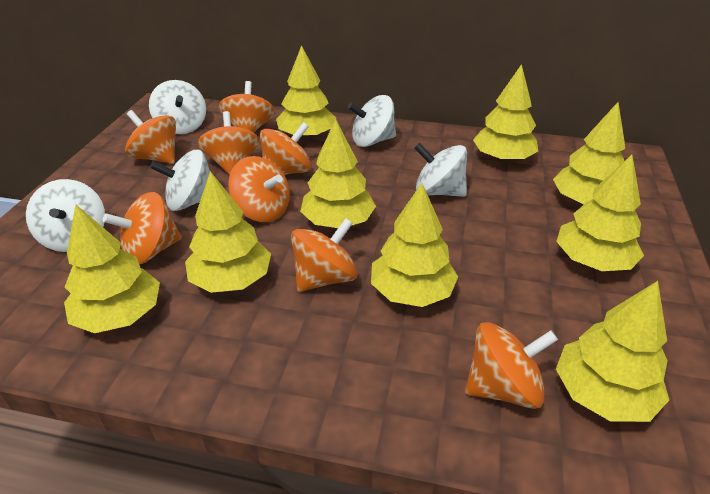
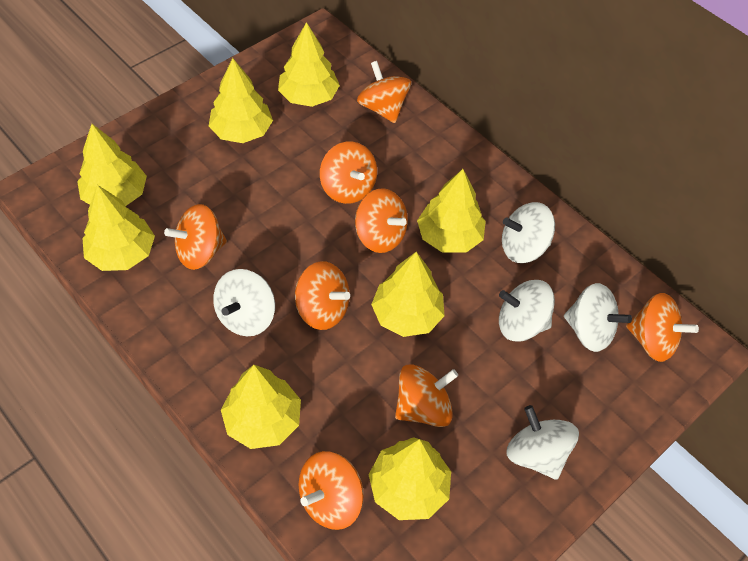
yellow tree: [64,205,160,333] [185,171,271,293] [276,45,336,139] [300,119,376,228] [371,183,458,307] [473,64,538,162] [553,102,625,205] [556,155,644,271] [556,281,669,422] = 9 -> [77,124,147,206] [82,185,155,271] [209,58,273,143] [221,365,301,449] [278,22,340,107] [369,437,451,520] [371,252,445,337] [417,169,486,253] = 8

